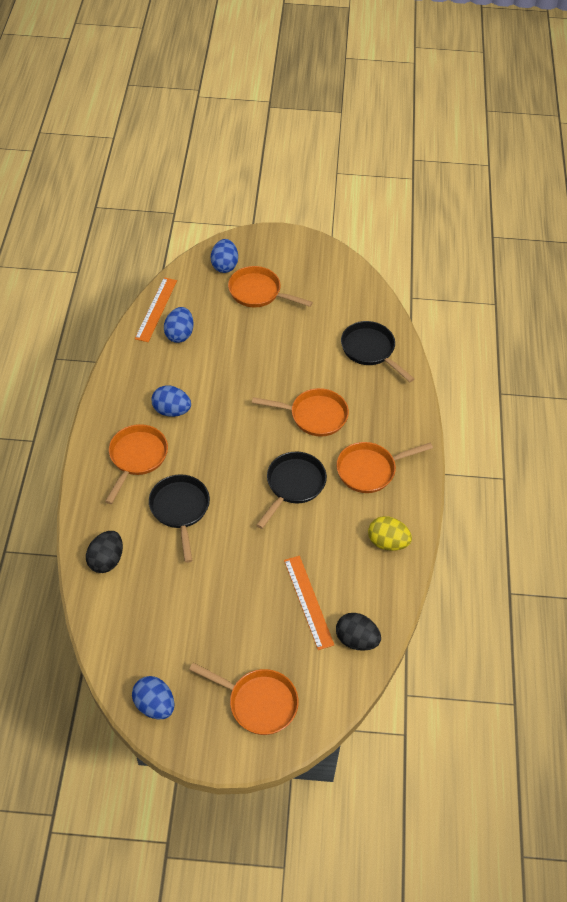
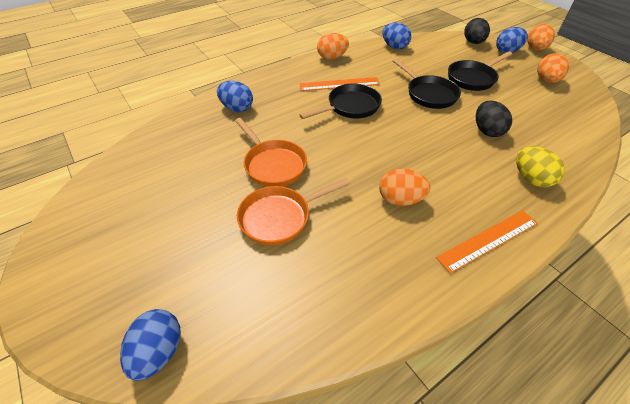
orange egg: none = 0 -> [317,33,349,60] [379,169,431,206] [527,24,555,50] [537,53,569,83] = 4
orange pan: [105,424,168,504] [189,663,299,735] [228,266,313,307] [252,388,349,437] [336,442,433,493] = 5 -> [235,118,307,187] [237,178,350,245] = 2

